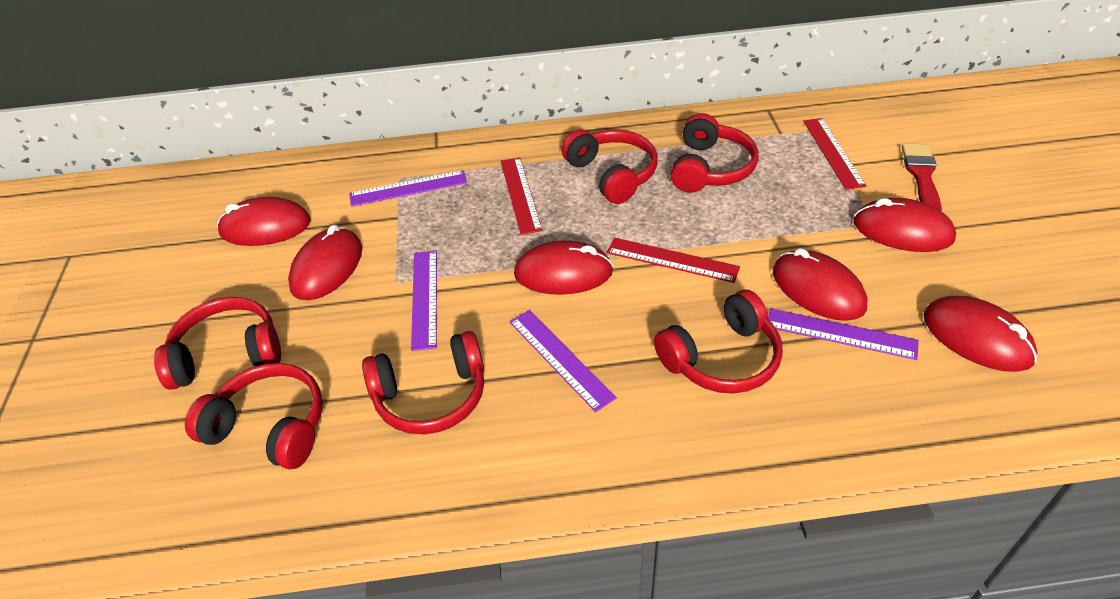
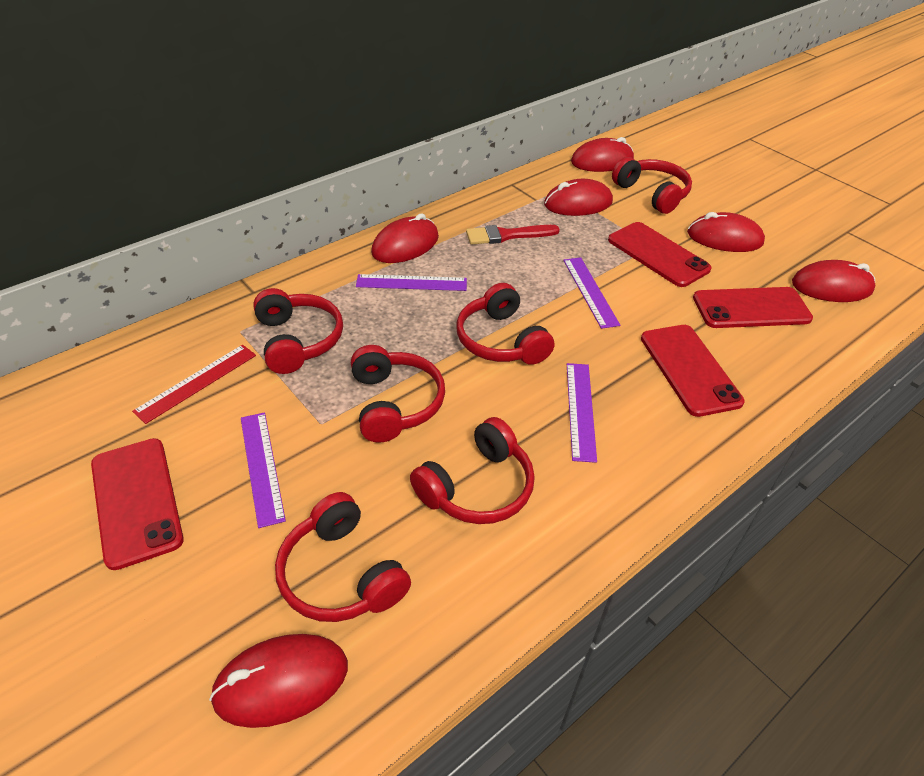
red phone: none = 0 -> [91,438,183,570] [608,222,712,287] [641,325,745,417] [693,287,813,328] = 4
red ruler: [501,157,543,235] [607,238,740,283] [803,118,866,190] = 3 -> [132,345,256,424] = 1

